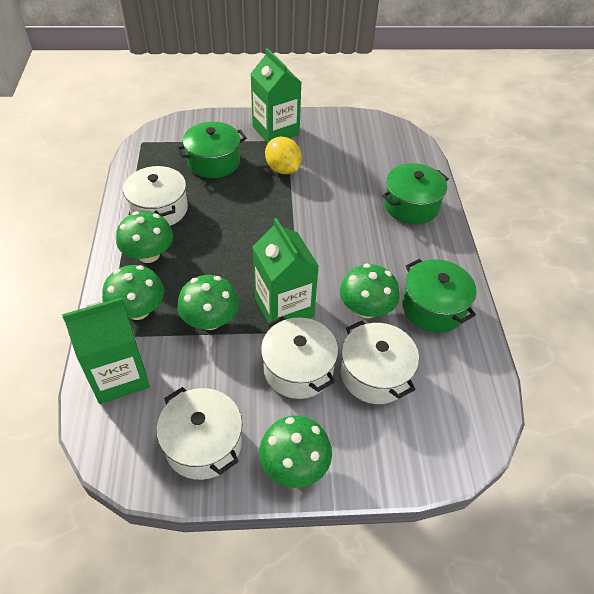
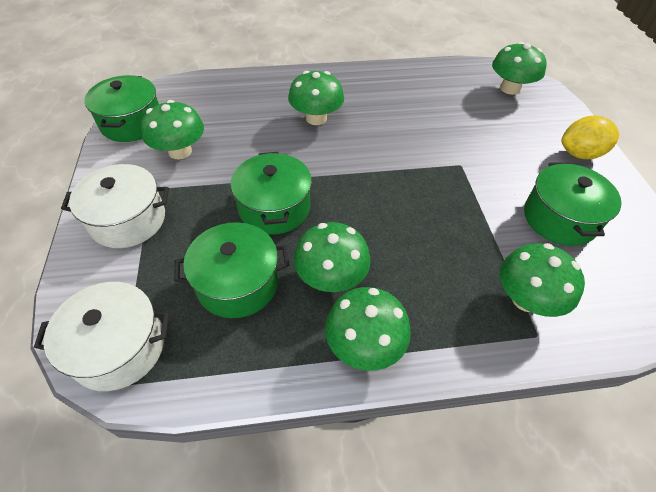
green carton: [62,298,150,404] [250,48,301,143] [252,218,319,328] = 3 -> none = 0
green mushroom: [102,265,164,320] [116,211,173,263] [177,275,239,330] [259,416,332,488] [340,264,400,318] = 5 -> [141,100,204,160] [288,71,344,125] [294,222,371,292] [325,287,411,371] [492,42,547,95] [500,243,585,317] = 6
green pot: [176,122,247,178] [382,163,449,224] [402,259,476,332] = 3 -> [84,75,159,142] [174,222,289,318] [230,152,312,235] [524,162,622,246] = 4
white pot: [123,166,188,226] [156,387,242,480] [261,316,338,399] [341,321,419,404] = 4 -> [34,282,169,391] [61,164,169,248] = 2

